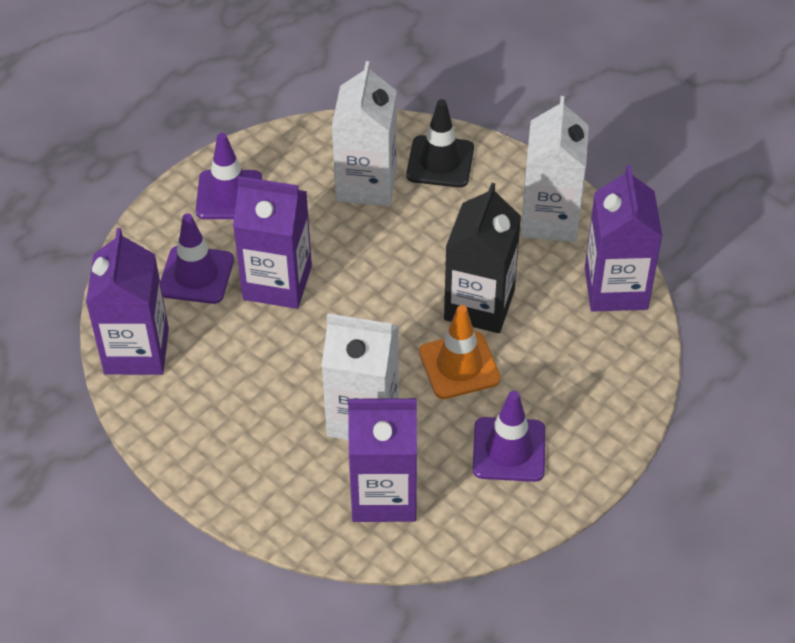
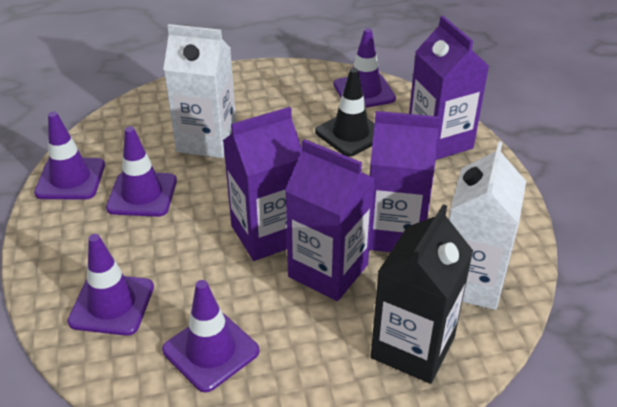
orange traffic cone: [419,305,501,399] = 1 -> none = 0
purple traffic cone: [160,213,234,304] [196,133,262,219] [473,391,545,482] = 3 -> [34,112,105,200] [67,234,154,336] [106,126,177,217] [162,280,259,393] [334,28,396,108] = 5
white carton: [322,314,399,440] [332,61,397,206] [521,96,589,242] = 3 -> [163,24,236,158] [448,141,526,310] = 2

